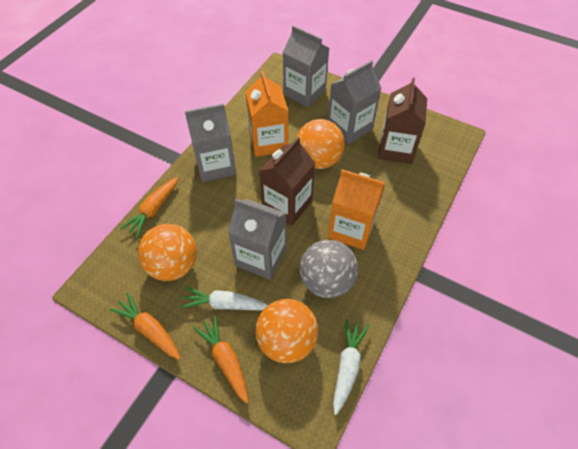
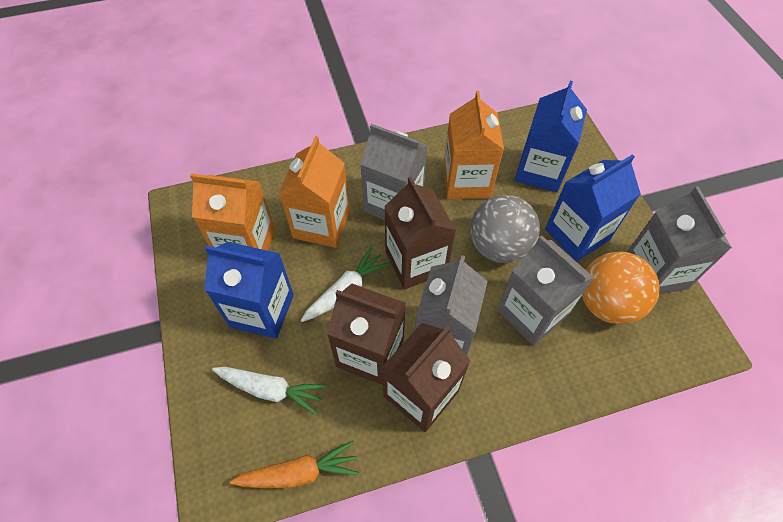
blue carton: none = 0 -> [204,242,294,339] [515,81,587,192] [545,154,641,261] = 3
brown carton: [259,137,315,226] [378,78,427,164] = 2 -> [327,284,406,385] [382,323,470,432] [384,177,456,289] = 3
orange ball: [138,224,197,281] [255,299,318,363] [296,119,345,169] = 3 -> [582,252,660,324] = 1
orange carrot: [110,293,180,359] [120,177,179,238] [193,315,249,404] = 3 -> [230,441,359,488] = 1
orange carton: [245,71,288,157] [328,169,385,250] = 2 -> [190,173,275,251] [279,136,350,248] [443,91,504,199] = 3

